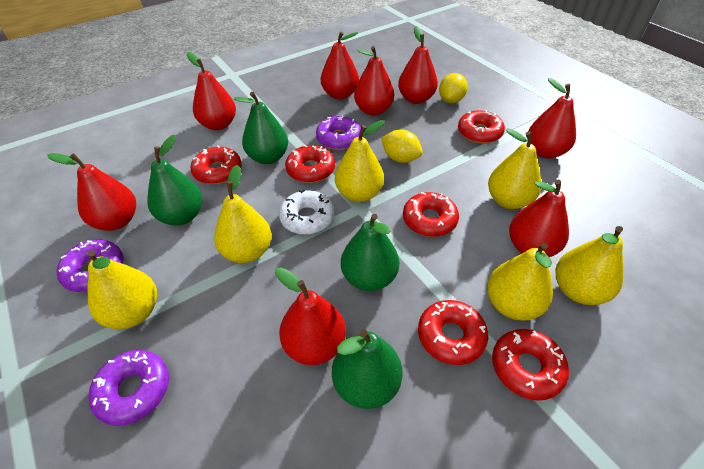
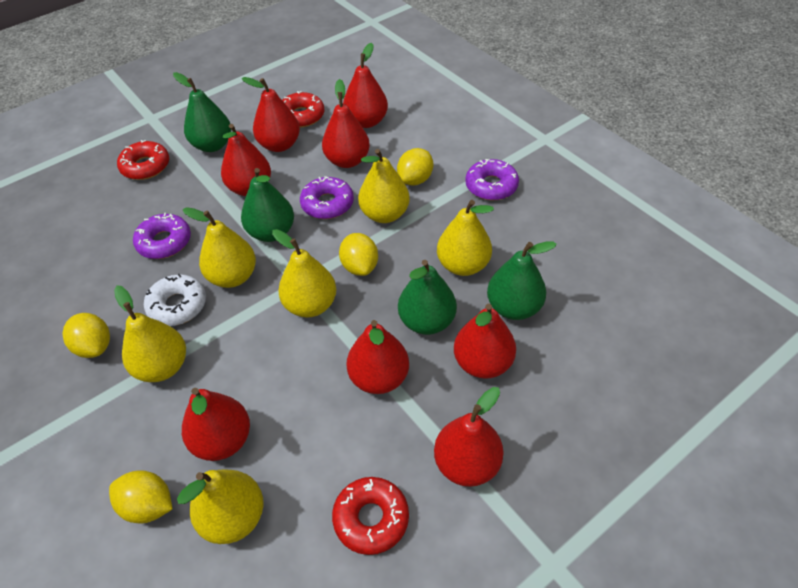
red donut: [190,145,242,184] [285,145,335,183] [403,192,459,237] [418,300,488,365] [458,110,505,144] [492,329,569,401] = 6 -> [117,140,169,180] [282,91,324,128] [332,477,409,555] = 3
yellow lemon: [381,129,423,163] [439,73,468,103] = 2 -> [63,313,110,358] [109,470,173,523] [339,233,378,276] [397,148,433,185] = 4

